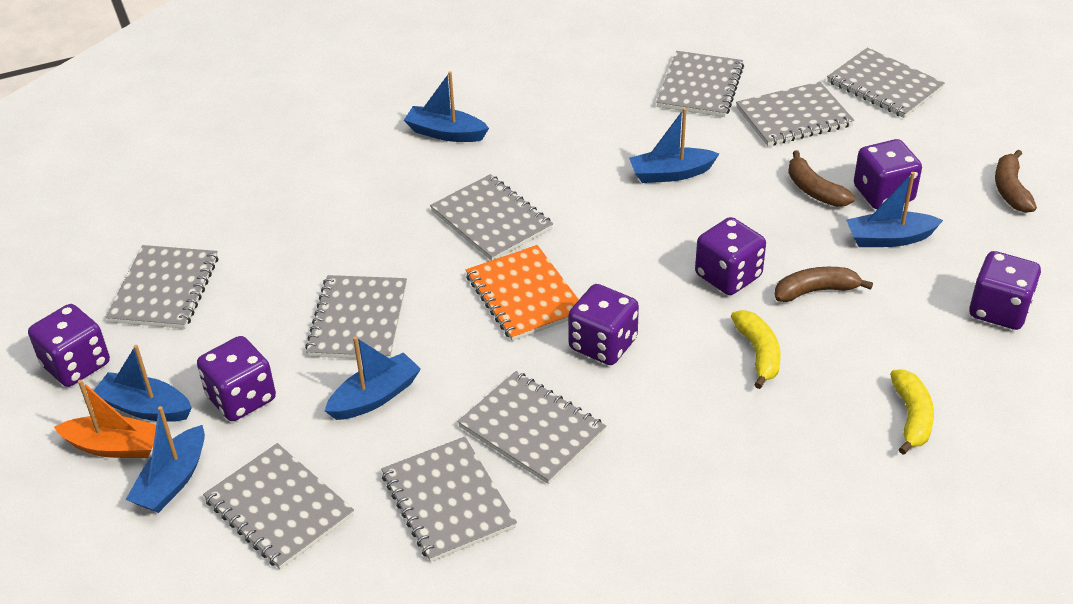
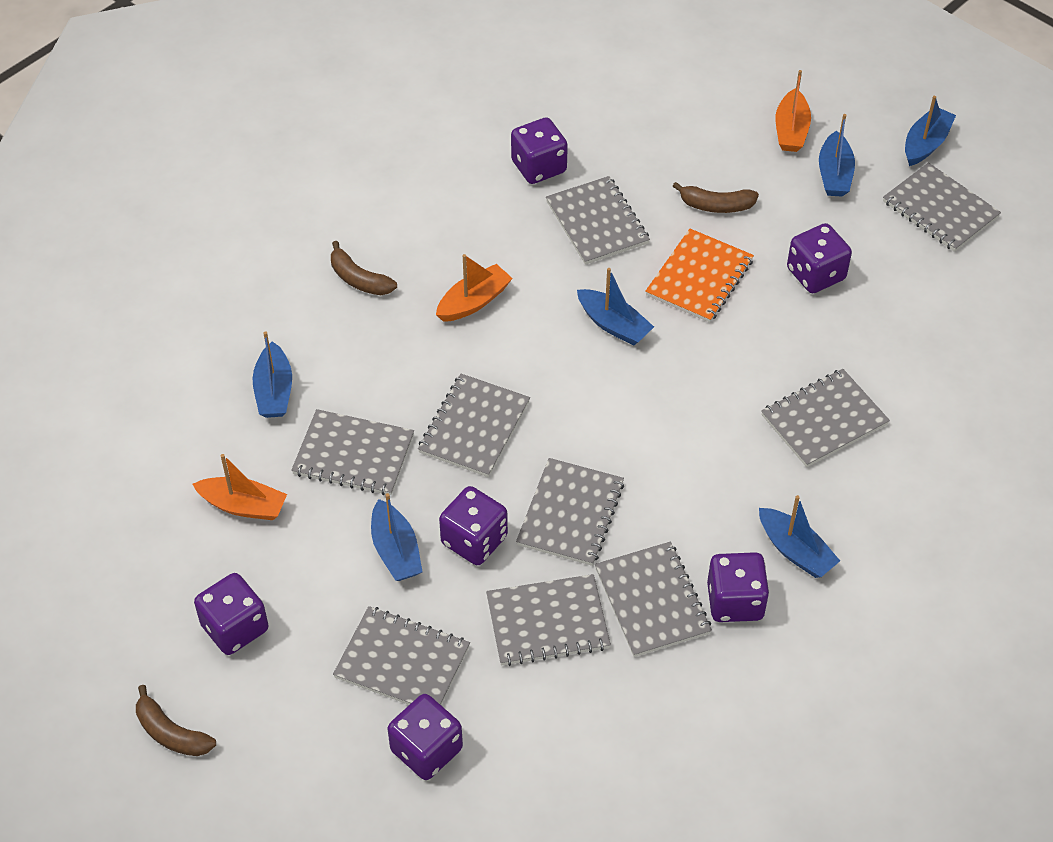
orange boat: [54,380,156,458] = 1 -> [192,454,287,520] [436,254,513,322] [775,70,811,152] = 3
yellow banana: [731,310,781,389] [890,369,934,455] = 2 -> none = 0

